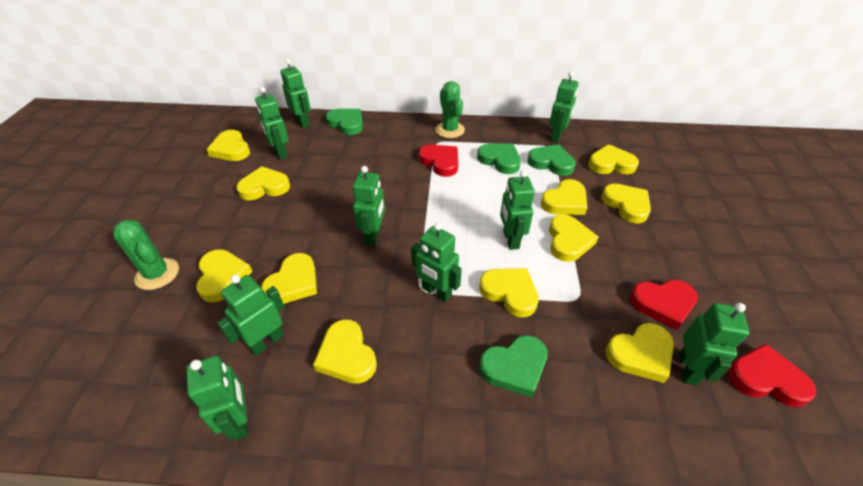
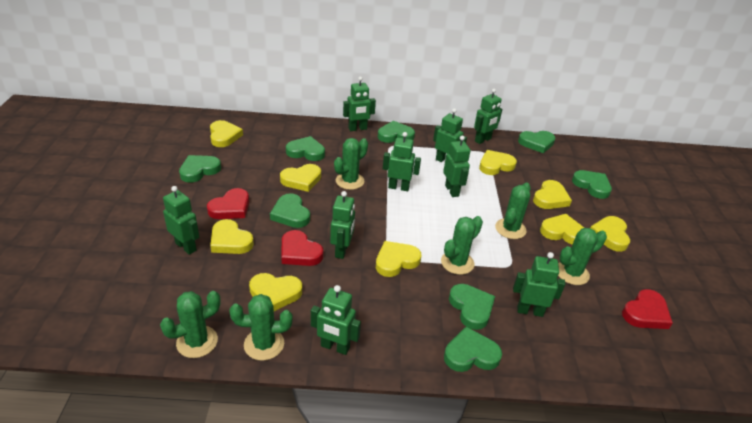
green cactus: [113,220,179,290] [435,81,465,138] = 2 -> [160,291,221,358] [229,294,292,361] [334,138,368,190] [441,216,483,275] [495,182,531,239] [558,228,607,285] = 6
green heart: [326,109,363,135] [477,144,521,174] [479,335,548,398] [527,144,576,176] = 4 -> [179,155,221,183] [270,193,310,228] [286,136,325,161] [378,121,415,143] [444,327,502,372] [449,284,495,330] [518,131,555,153] [572,170,612,199] = 8
yellow heart: [196,249,252,302] [206,130,250,161] [236,166,290,200] [261,253,317,304] [313,319,377,384] [479,268,539,317] [541,179,588,215] [549,215,598,262] [588,144,639,174] [601,184,651,223] [605,323,674,383] = 11 -> [210,120,243,147] [210,219,254,254] [249,273,302,311] [280,164,321,192] [376,241,421,277] [479,150,517,175] [533,180,572,209] [540,214,584,245] [591,216,630,252] = 9

